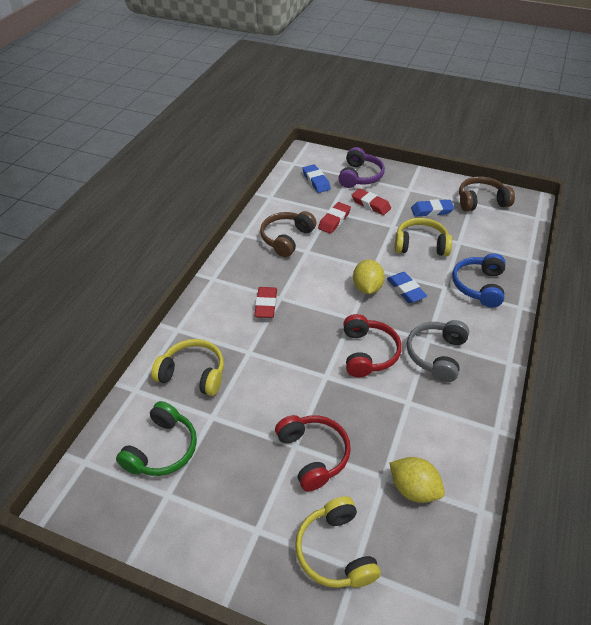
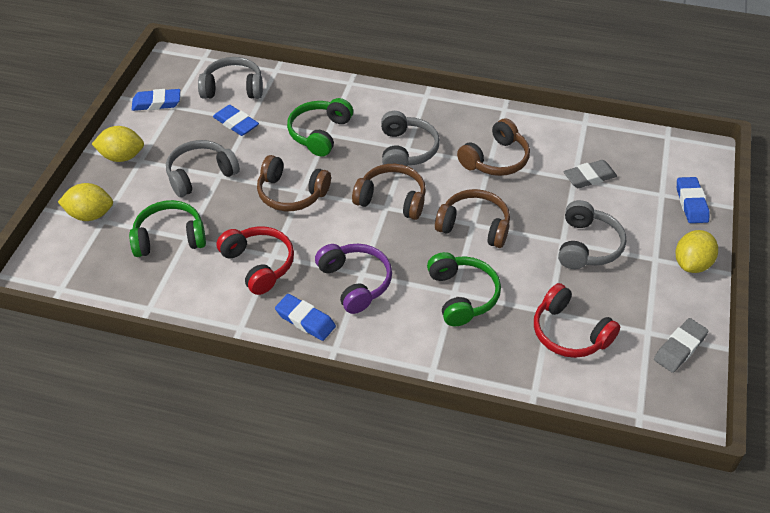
blue eraser: [302,164,331,193] [387,272,427,303] [411,199,454,217] = 3 -> [132,89,180,111] [213,105,259,136] [275,294,336,341] [677,177,710,223] = 4
blue headphones: [452,253,506,308] = 1 -> none = 0
brown headphones: [260,211,316,257] [459,176,515,211] = 2 -> [257,155,331,211] [352,164,426,220] [435,189,510,248] [457,118,530,176] = 4
green headphones: [116,401,197,476] = 1 -> [129,200,206,257] [287,98,353,157] [427,252,501,326] = 3
grey eraser: none = 0 -> [564,160,617,188] [654,318,708,373] = 2
grey headphones: [407,320,469,382] = 1 -> [166,140,240,197] [198,57,263,99] [381,111,440,166] [558,200,626,269] = 4
red eraser: [254,287,277,318] [318,202,351,234] [352,188,391,215] = 3 -> none = 0
yellow headphones: [151,339,224,396] [295,496,381,588] [395,218,452,256] = 3 -> none = 0
yellow lemon: [353,259,385,294] [390,457,445,503] = 2 -> [58,183,113,221] [92,126,144,162] [676,230,718,273] = 3

